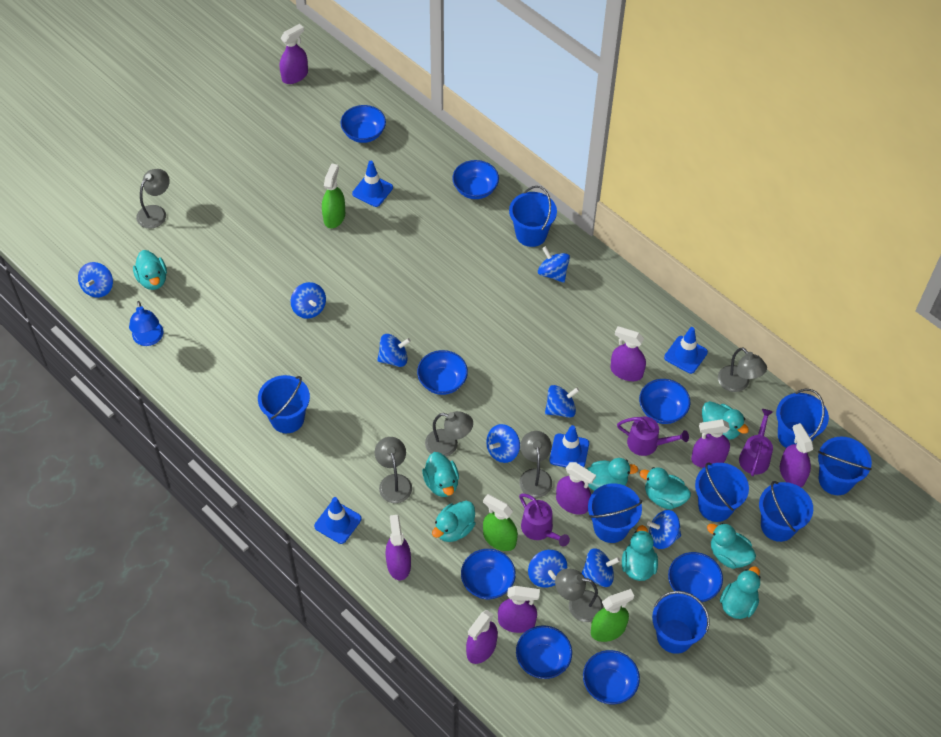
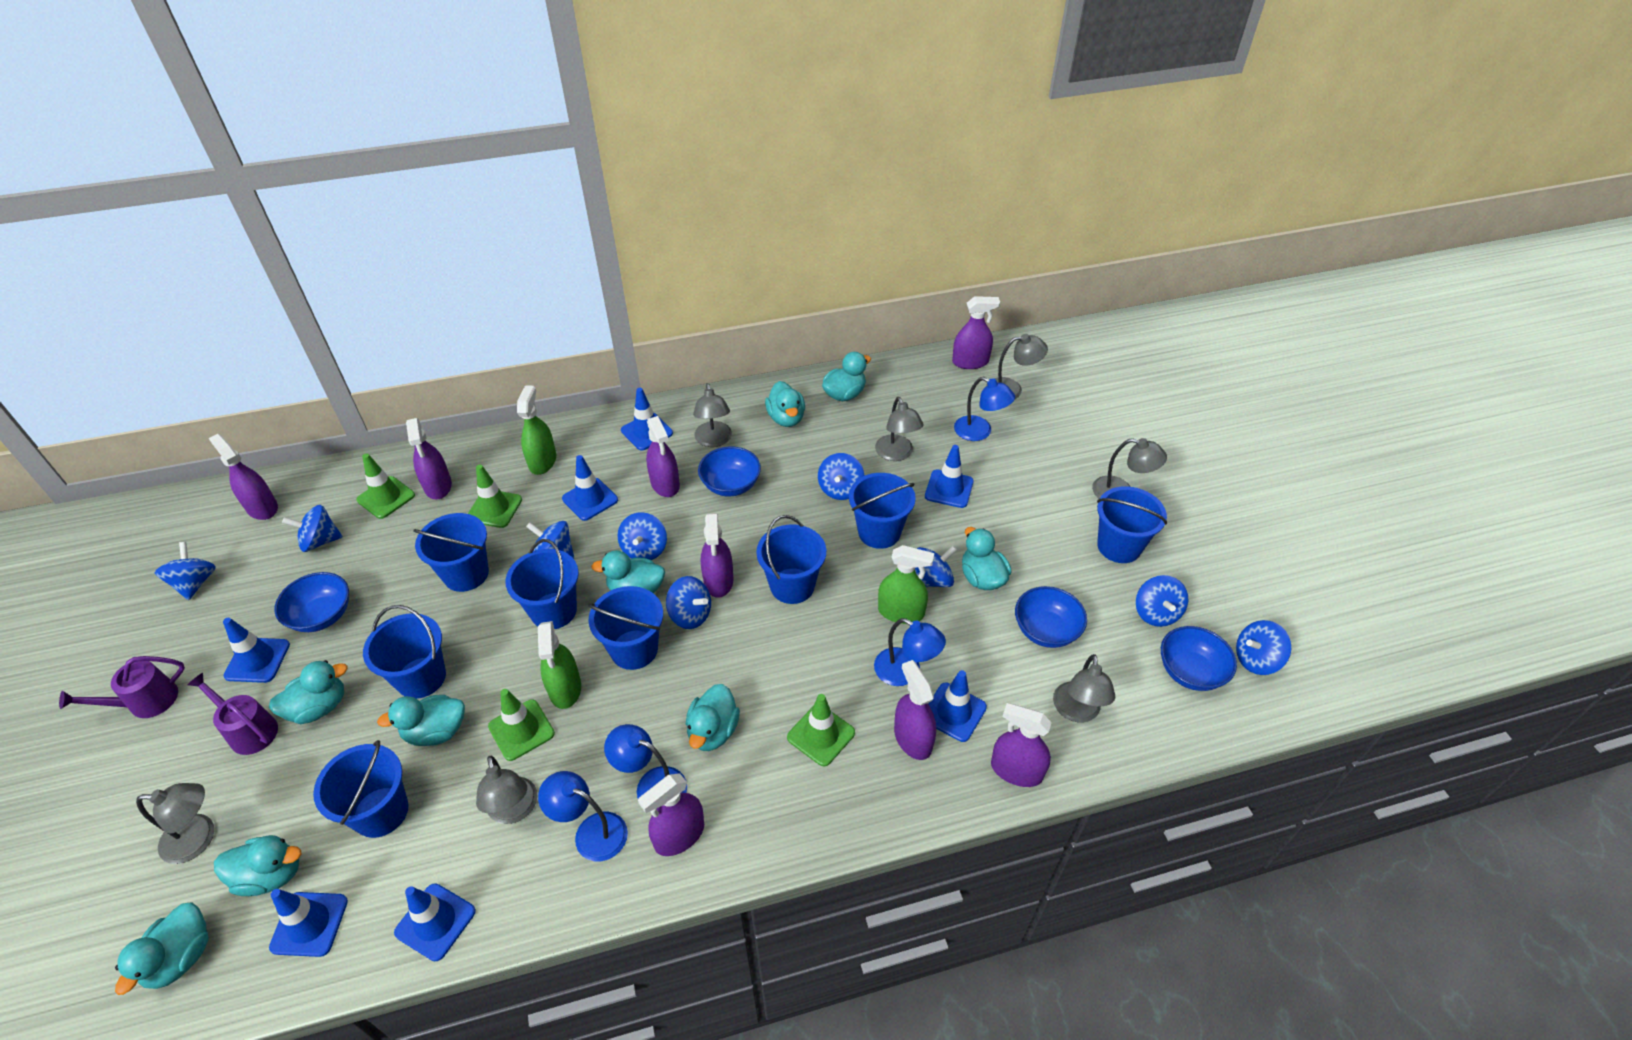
blue bowl: [340,105,386,143] [417,350,468,395] [452,160,499,199] [461,549,516,599] [516,625,572,679] [583,650,640,704] [639,379,690,424] [668,552,723,602] = 8 -> [274,572,349,632] [698,447,761,496] [1015,586,1087,648] [1161,626,1237,691] = 4
blue lamp: [129,301,164,346] = 1 -> [538,771,628,861] [604,724,687,798] [874,618,946,686] [954,377,1015,441] = 4
blue traffic cone: [314,497,361,544] [352,161,393,207] [549,425,589,467] [664,327,708,374] = 4 -> [223,618,290,683] [269,889,348,957] [394,883,476,962] [562,455,618,521] [621,388,673,451] [925,445,974,508] [928,670,987,742] = 7
green traffic cone: none = 0 -> [356,453,415,519] [468,465,522,528] [488,689,555,761] [787,694,855,767] = 4
grey lamp: [136,169,170,229] [375,437,412,503] [425,411,473,457] [519,431,552,498] [555,569,603,622] [718,347,767,392] = 6 -> [136,783,214,864] [476,756,537,824] [693,383,732,447] [875,397,923,461] [986,334,1048,399] [1053,654,1115,722] [1092,438,1167,499] = 7
purple watering can: [519,493,570,547] [617,417,689,456] [739,409,773,476] = 3 -> [59,656,185,718] [187,673,278,755] = 2

